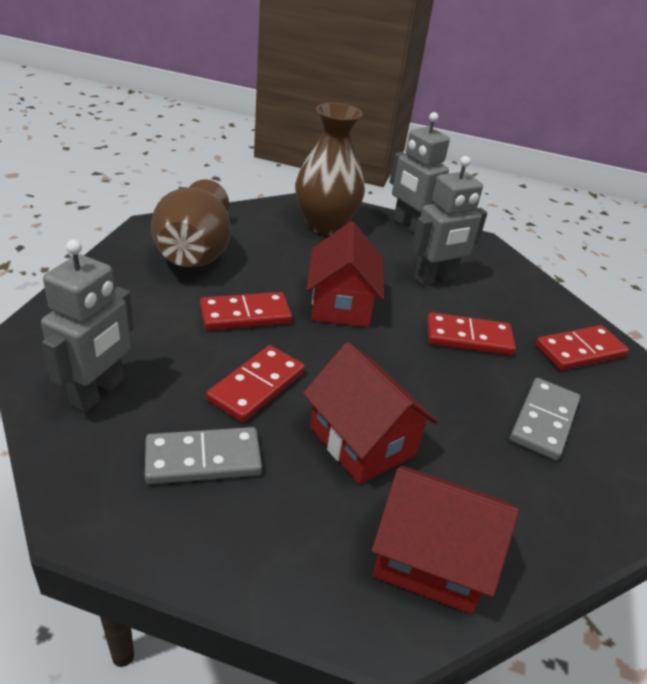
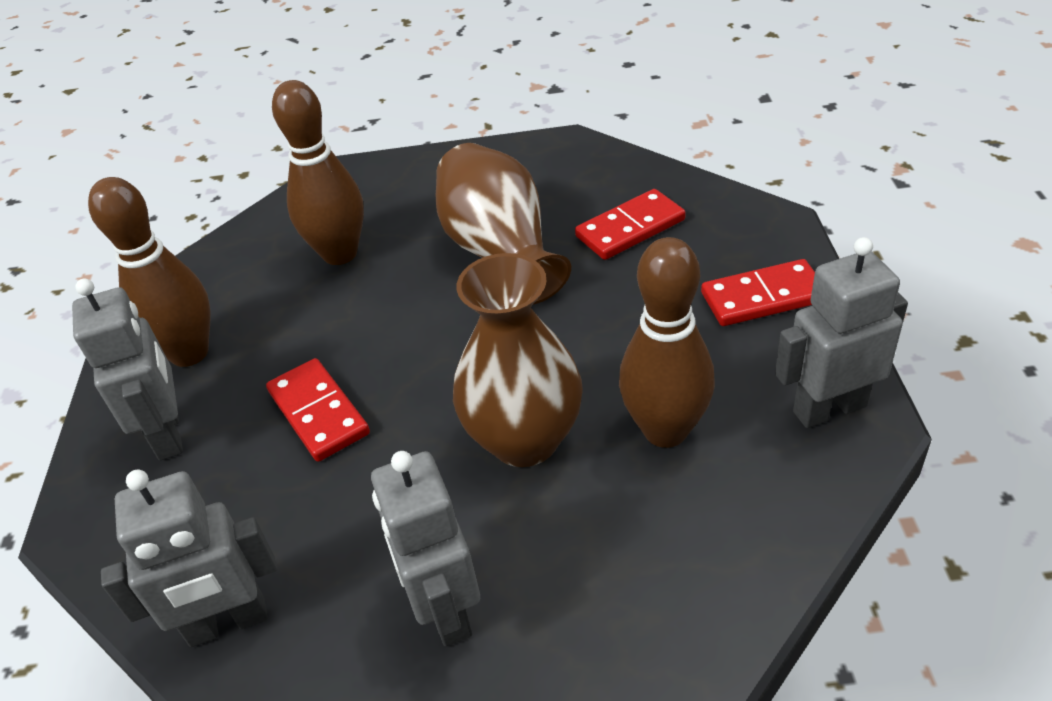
brown bowling pin: none = 0 -> [88,177,210,367] [272,80,364,265] [619,237,715,448] = 3
grey domino: [145,427,262,484] [510,378,580,461] = 2 -> none = 0
grey robot: [41,240,134,413] [390,112,450,234] [411,156,487,286] = 3 -> [72,279,183,460] [101,470,277,647] [371,451,480,647] [775,237,908,428] = 4
red domino: [200,292,292,331] [206,345,305,423] [427,312,516,355] [536,325,629,370] = 4 -> [266,358,370,462] [575,189,685,260] [701,259,815,326] = 3
red house: [303,342,438,484] [306,221,384,327] [372,466,519,614] = 3 -> none = 0

